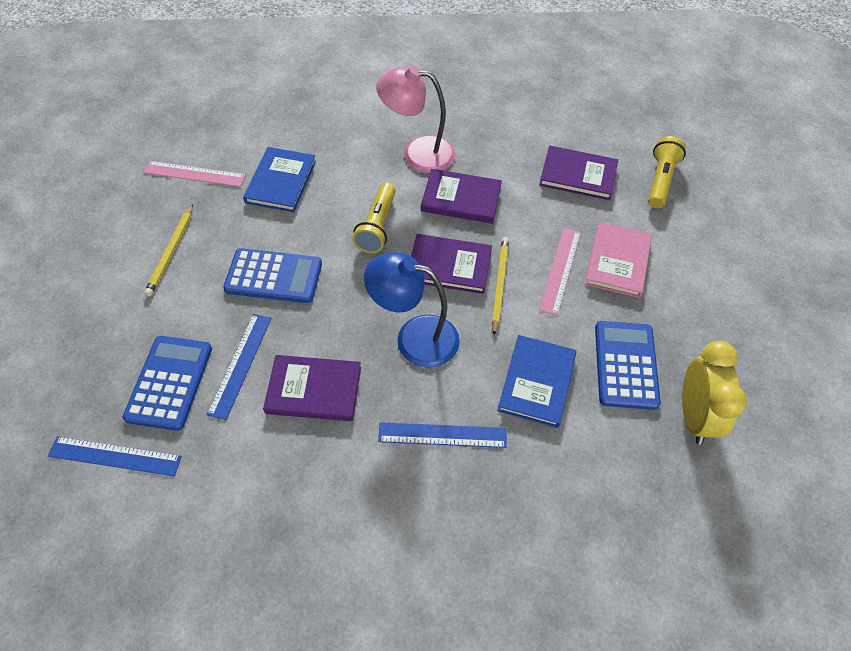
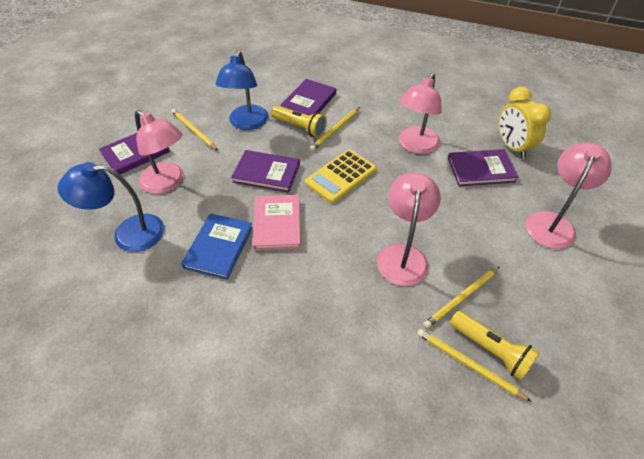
blue book: [243,147,316,212] [497,335,576,428] = 2 -> [181,213,253,280] = 1
blue calculator: [123,336,212,431] [223,248,322,303] [595,321,661,410] = 3 -> none = 0
blue lamp: [364,252,460,368] = 1 -> [58,162,164,252] [216,51,268,130] = 2
blue ruler: [48,436,182,476] [207,314,271,420] [378,422,507,448] = 3 -> none = 0
pink lamp: [376,65,456,173] = 1 -> [135,110,184,194] [377,173,441,286] [399,73,442,154] [526,143,612,249] = 4
pink ruler: [143,161,246,187] [539,228,581,316] = 2 -> none = 0
yellow calculator: none = 0 -> [305,149,377,204] = 1
yellow pencil: [144,204,193,296] [492,237,509,335] = 2 -> [171,109,218,150] [310,107,360,151] [417,329,532,402] [424,267,499,328] = 4

